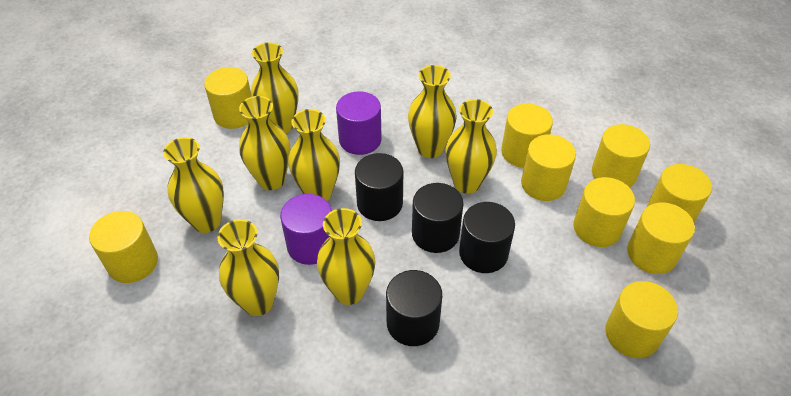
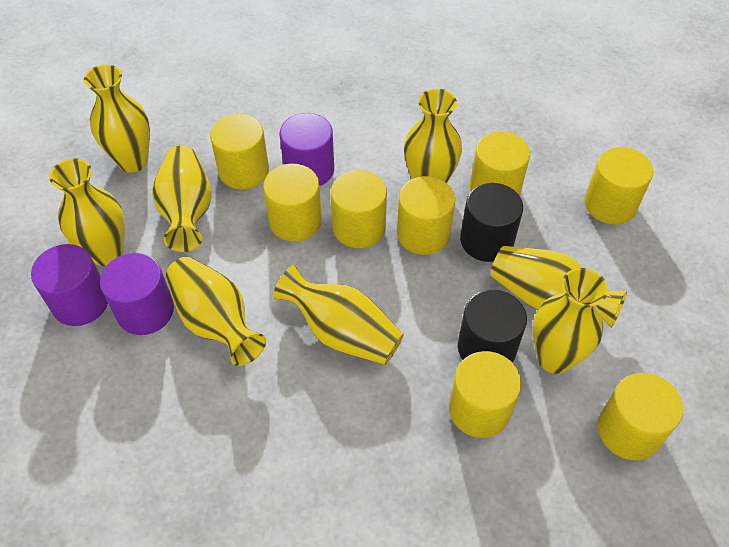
black cylinder: [355,153,403,221] [386,270,442,346] [412,183,464,253] [459,202,515,273] = 4 -> [458,290,527,363] [460,183,523,262] = 2
purple cylinder: [280,194,332,265] [336,91,382,155] = 2 -> [31,244,108,326] [100,253,174,335] [280,113,334,186] = 3
yellow cylinder: [89,211,158,283] [204,67,251,129] [501,104,553,168] [521,134,576,201] [573,177,635,247] [592,124,650,188] [605,281,678,358] [627,202,695,274] [647,164,712,222] = 9 -> [210,114,269,189] [263,164,322,242] [331,170,387,248] [397,176,455,255] [449,351,521,438] [470,131,530,196] [584,147,653,224] [598,373,683,460] = 8

